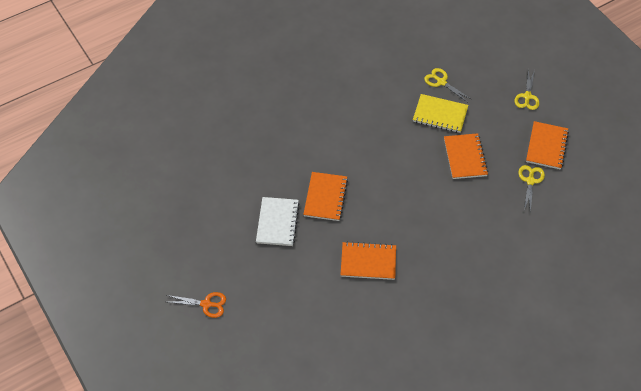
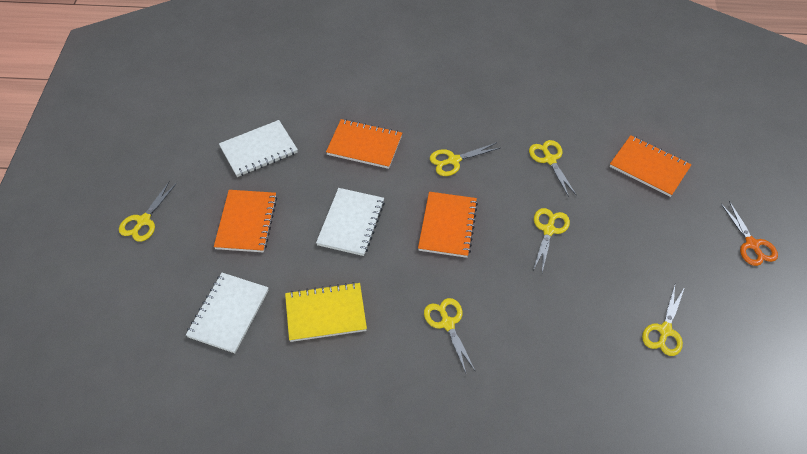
white notebook: [256,197,300,246] = 1 -> [186,273,269,353] [219,120,298,177] [316,188,385,256] = 3
yellow scissors: [424,68,472,103] [514,69,539,110] [518,165,545,213] = 3 -> [119,181,177,242] [424,298,476,373] [430,142,500,176] [529,140,577,197] [533,208,570,272] [642,286,685,356] = 6

